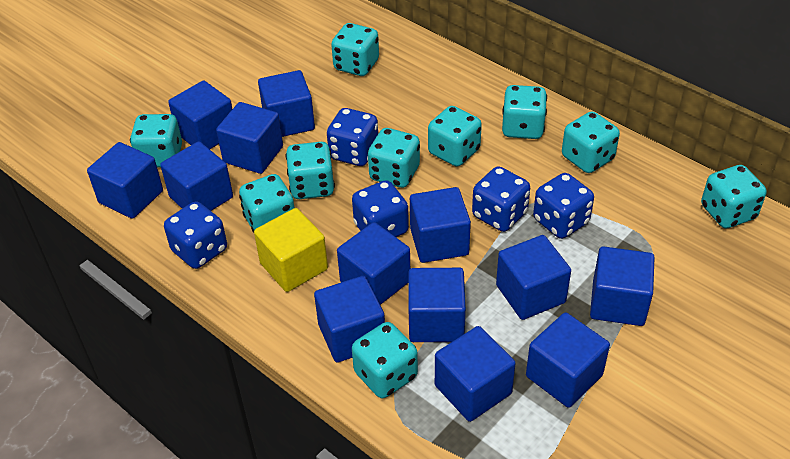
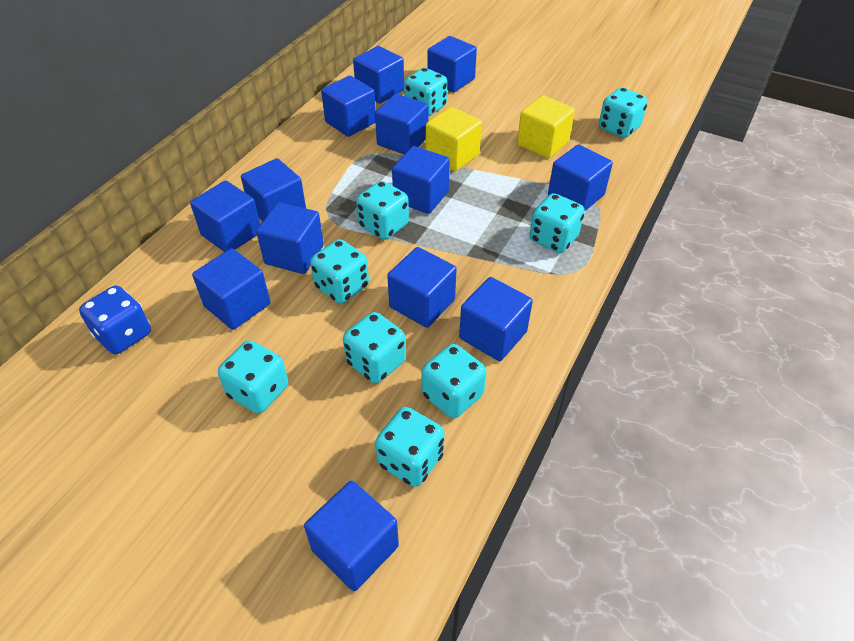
blue dice: [164,201,227,269] [327,108,378,166] [352,180,409,237] [472,166,530,232] [533,173,594,239] = 5 -> [79,286,151,354] = 1
turquoise dice: [130,114,182,167] [239,174,294,233] [286,142,335,199] [331,23,379,76] [352,322,418,398] [368,128,420,188] [428,106,482,167] [502,85,547,139] [562,111,620,173] [701,165,767,228] = 10 -> [218,340,288,414] [310,239,369,304] [343,312,406,383] [356,181,409,240] [375,407,445,487] [404,68,447,116] [421,344,487,418] [529,193,585,253] [599,87,648,138] = 9
yellow cube: [254,208,328,292] = 1 -> [426,107,482,171] [517,95,575,159] = 2

